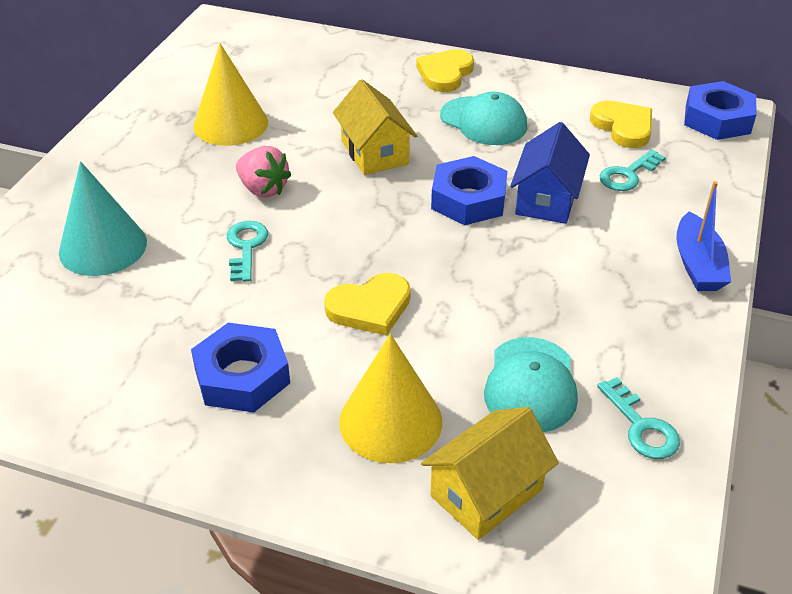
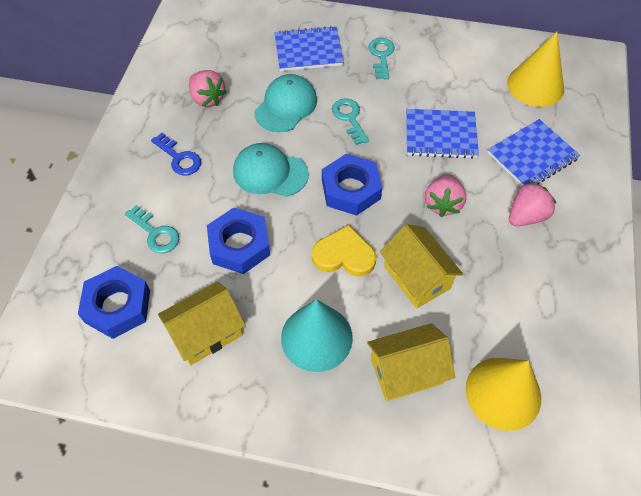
blue boat: [676,181,731,291] = 1 -> none = 0
blue house: [510,122,590,224] = 1 -> none = 0
blue key: none = 0 -> [151,133,201,175] = 1
blue notebook: none = 0 -> [274,26,344,71] [406,109,479,159] [487,119,580,186] = 3
pink strawberry: [236,146,291,198] = 1 -> [189,70,227,107] [425,174,466,217] [509,181,556,226] = 3
yellow heart: [324,273,411,336] [416,49,474,92] [590,101,652,148] = 3 -> [312,225,376,276] = 1
yellow house: [333,79,417,175] [421,407,559,540] = 2 -> [158,282,246,365] [367,323,455,401] [380,224,463,309] = 3

